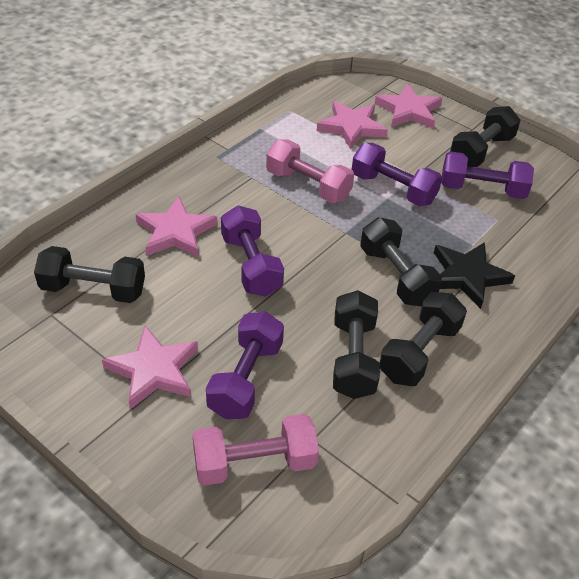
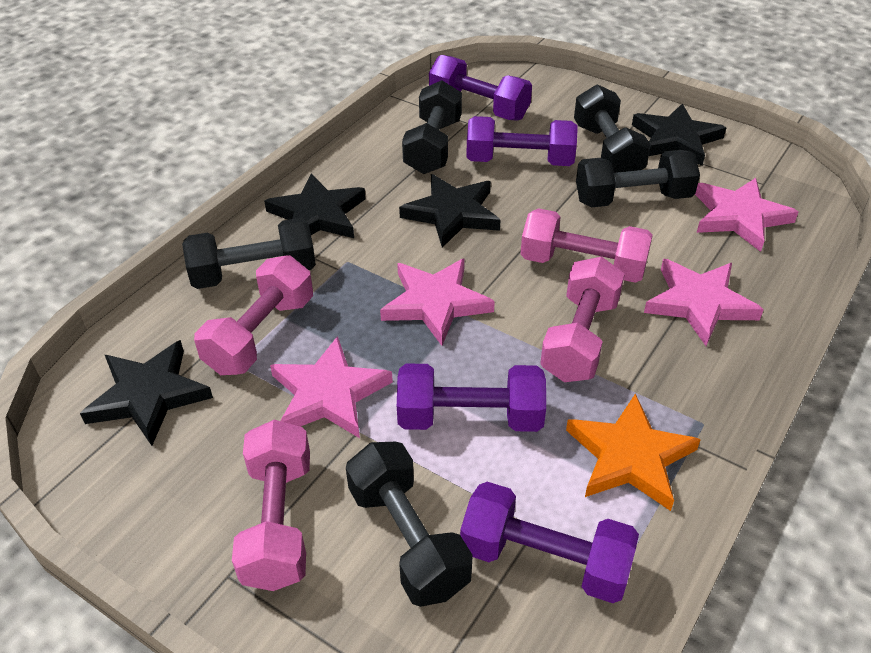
black star: [434,242,515,309] = 1 -> [80,340,213,446] [264,173,366,238] [399,174,501,248] [632,103,727,166] = 4
orange star: none = 0 -> [566,393,701,511] = 1
pink dumbbell: [192,414,319,486] [266,139,354,203] = 2 -> [194,255,313,375] [232,420,310,591] [521,208,653,283] [540,257,625,382] = 4

